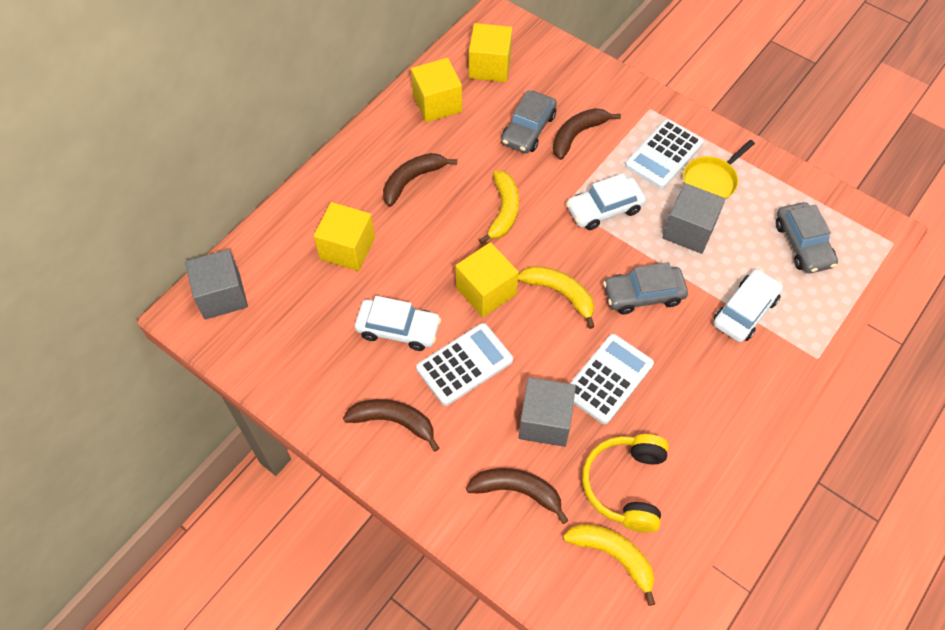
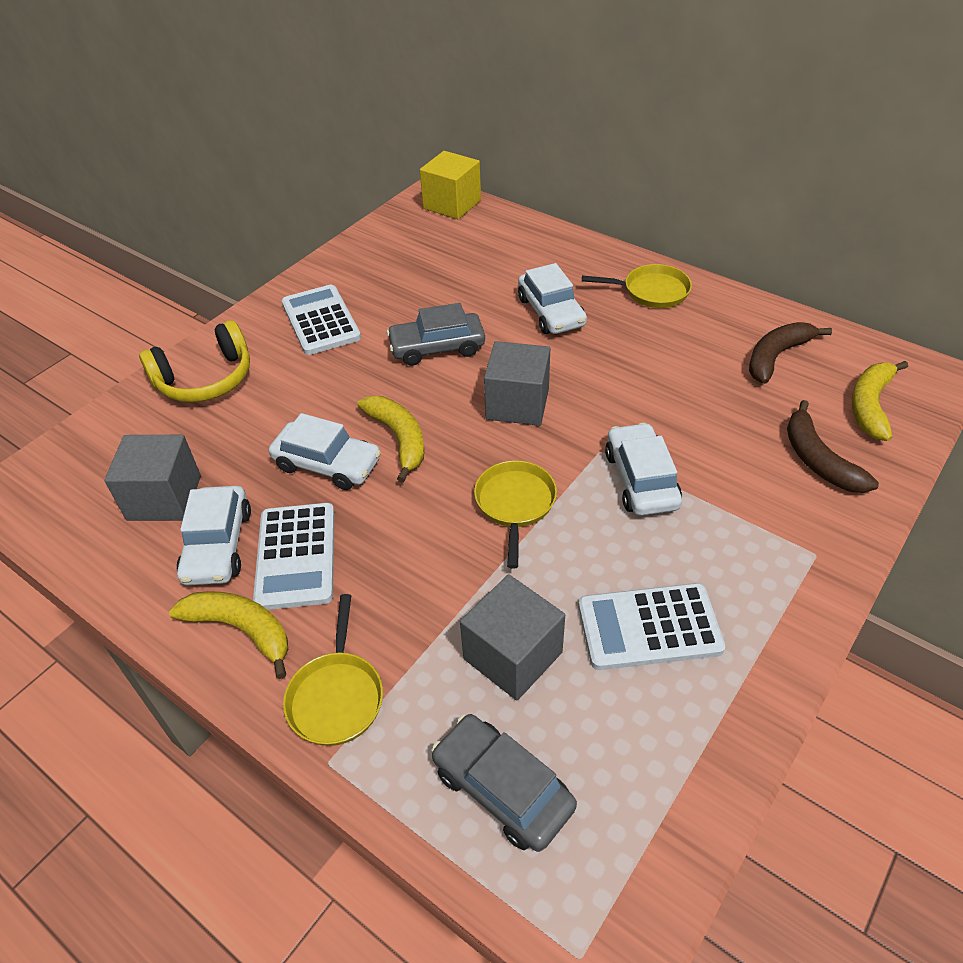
brown banana: [343,399,439,452] [383,153,457,207] [466,468,569,524] [553,108,621,160] = 4 -> [749,322,832,384] [787,400,879,493] = 2
grey car: [501,90,557,153] [603,262,688,315] [776,202,838,273] = 3 -> [386,303,485,366] [431,714,577,852] = 2
white car: [355,296,441,351] [566,174,646,230] [714,269,783,342] = 3 -> [176,486,251,585] [269,413,381,490] [518,263,587,334] [605,423,682,516] = 4
yellow cube: [314,202,375,271] [411,58,462,122] [455,242,519,317] [469,23,512,82] = 4 -> [420,151,481,219] = 1
yellow pan: [683,140,755,200] = 1 -> [283,594,383,746] [474,460,557,569] [582,264,692,308] = 3

